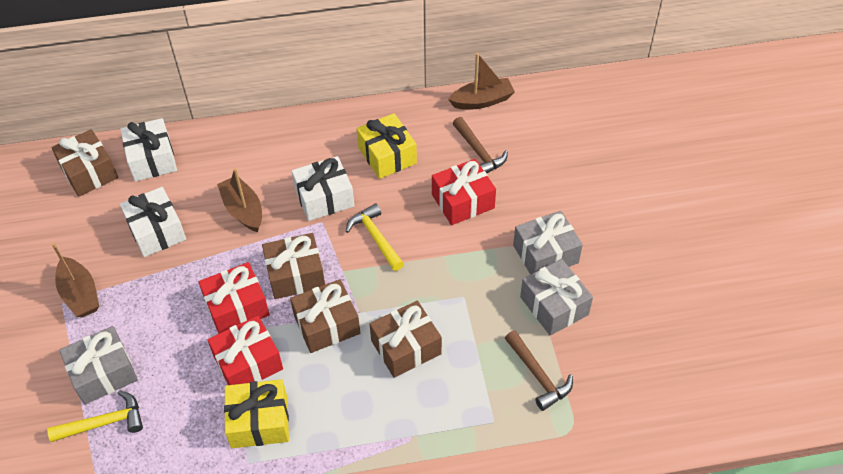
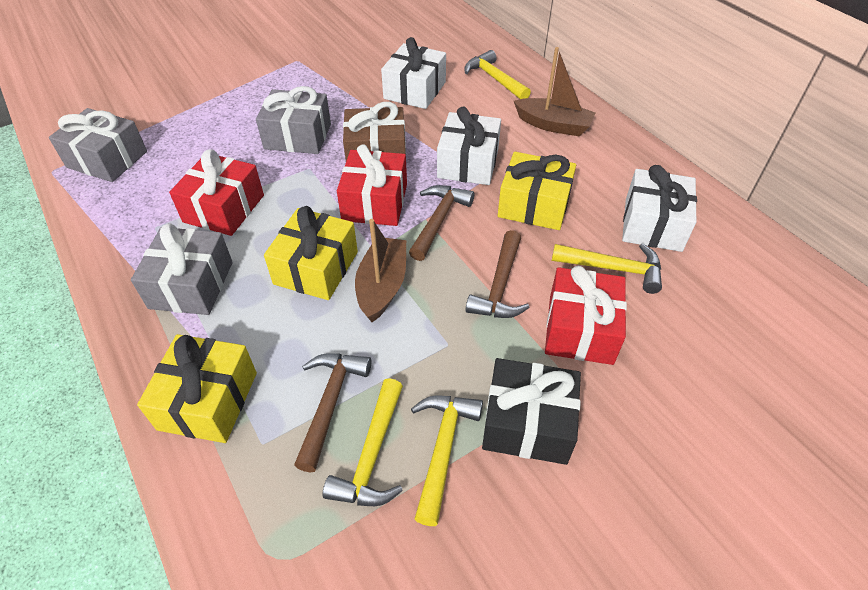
black gift: none = 0 -> [482,358,581,465] = 1
brown boat: [52,243,99,317] [217,168,262,232] [448,53,515,110] = 3 -> [355,219,406,322] [514,47,595,136] = 2
brown gift: [51,129,118,197] [262,233,325,299] [290,279,360,353] [369,301,442,378] = 4 -> [343,102,406,161] = 1
brown hammer: [453,117,508,173] [505,330,573,411] = 2 -> [294,353,371,472] [409,185,474,261] [465,230,530,318] = 3
yellow gift: [224,379,289,448] [357,113,417,179] = 2 -> [137,334,257,443] [264,206,358,300] [498,152,576,230] = 3
yellow hammer: [47,391,143,442] [346,203,404,271] = 2 -> [323,378,403,506] [411,396,483,526] [464,50,531,99] [552,243,662,294] = 4

